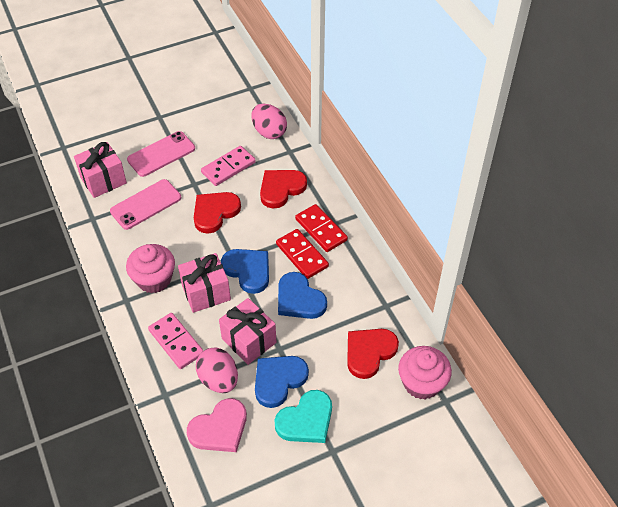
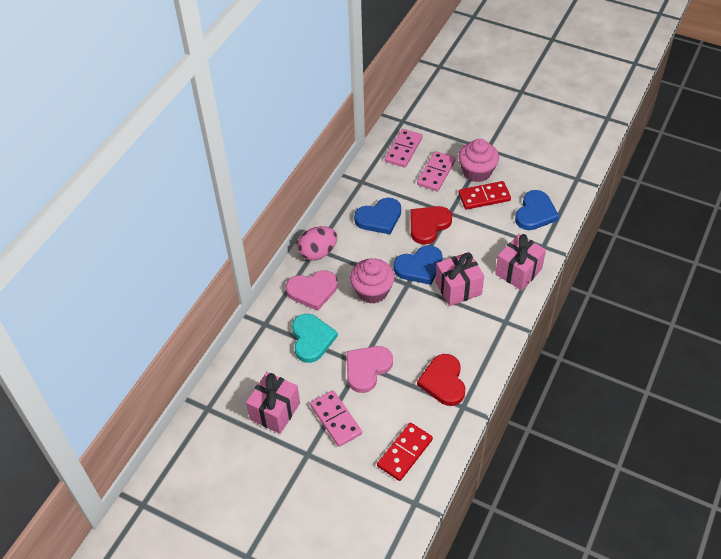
pink domino: [148,313,204,369] [201,146,256,186] = 2 -> [310,390,362,447] [385,129,422,168] [417,151,456,191] = 3
pink egg: [196,348,238,393] [251,103,287,139] = 2 -> [297,226,337,261] = 1
pink heart: [187,398,247,452] = 1 -> [286,270,338,311] [346,346,393,393] = 2
pink phone: [110,179,181,230] [127,131,195,177] = 2 -> none = 0
red heart: [194,192,241,233] [260,170,307,208] [347,329,399,379] = 3 -> [410,206,452,244] [417,354,465,406] = 2

